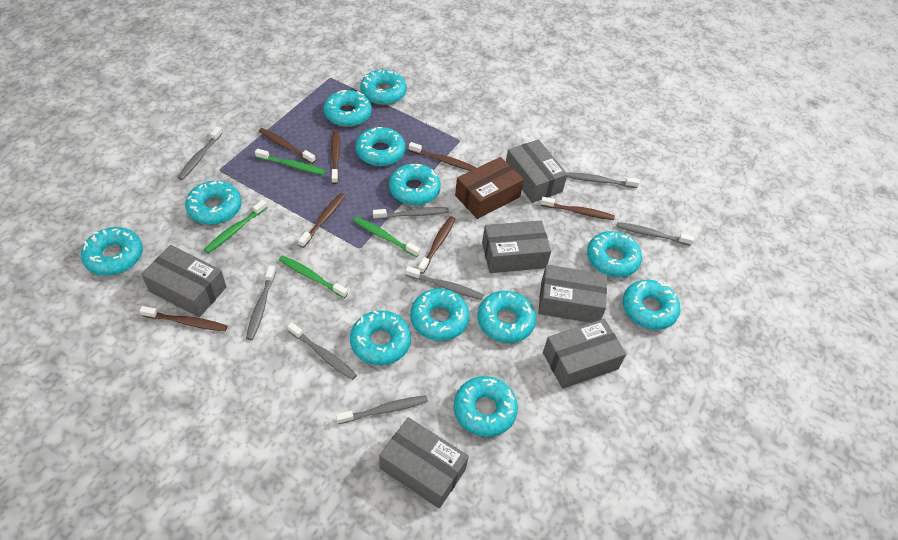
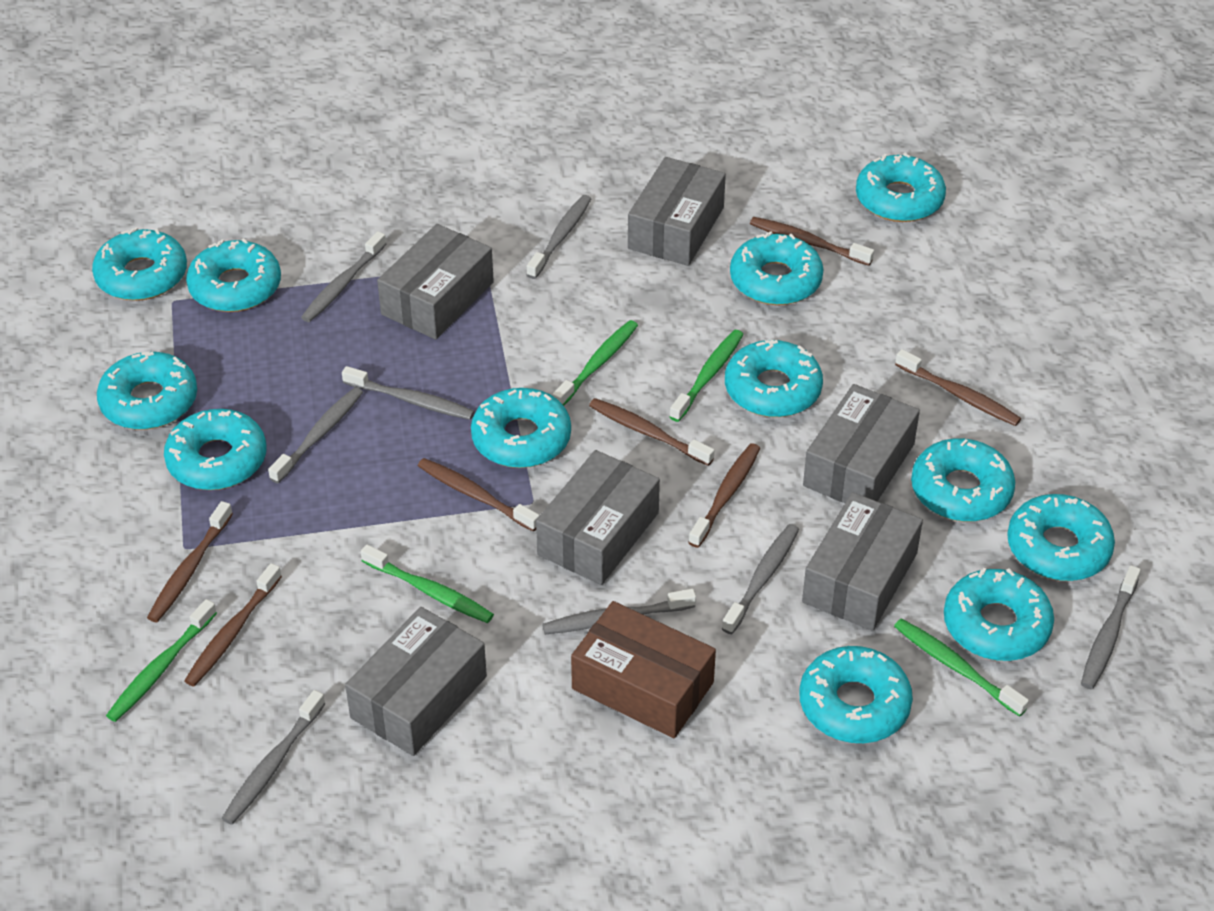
green toothbrush: [204,200,267,253] [255,149,326,175] [279,255,348,298] [353,217,420,257] = 4 -> [106,599,217,722] [361,545,494,623] [553,320,638,406] [669,330,744,422] [894,618,1029,717] = 5

